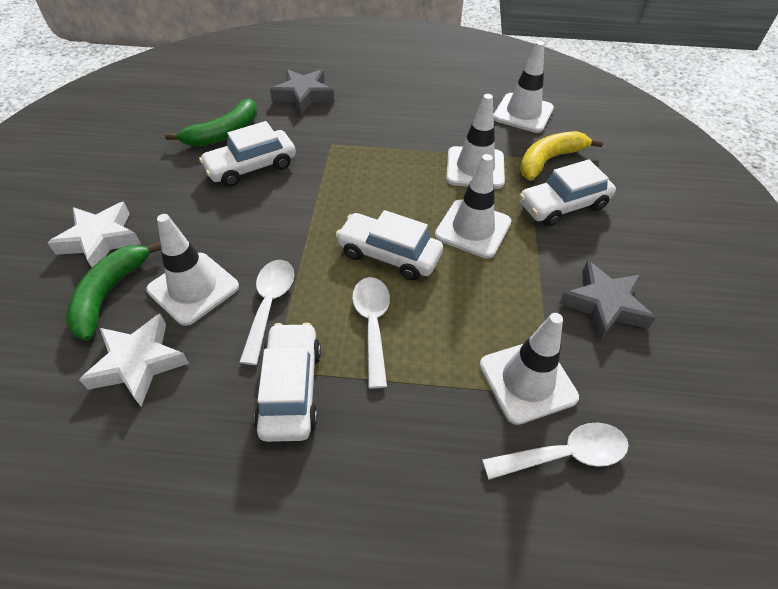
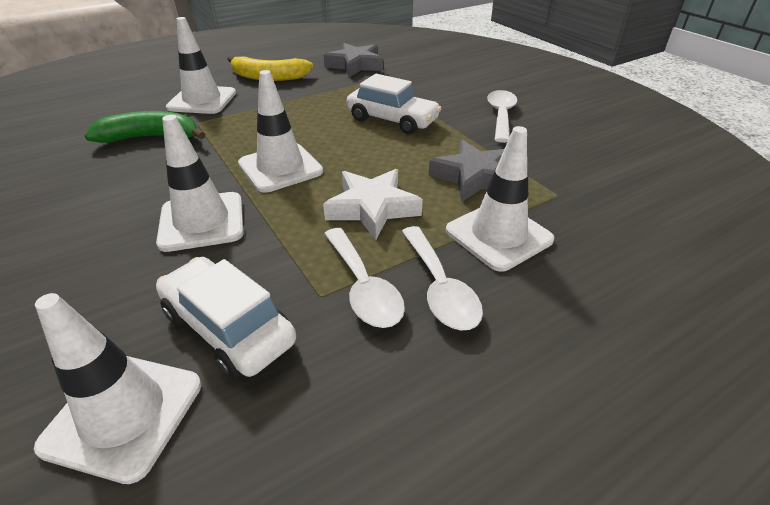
green banana: [66,242,161,341] [165,98,257,147] = 2 -> [85,111,205,143] = 1
white car: [199,121,296,187] [254,322,321,442] [336,210,443,281] [519,159,616,226] = 4 -> [156,257,296,379] [347,74,442,134] = 2
white star: [48,202,141,267] [79,314,189,406] = 2 -> [323,169,423,240] = 1

